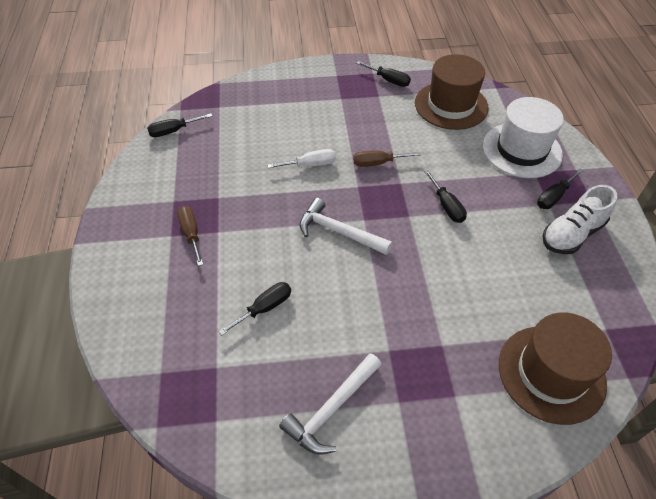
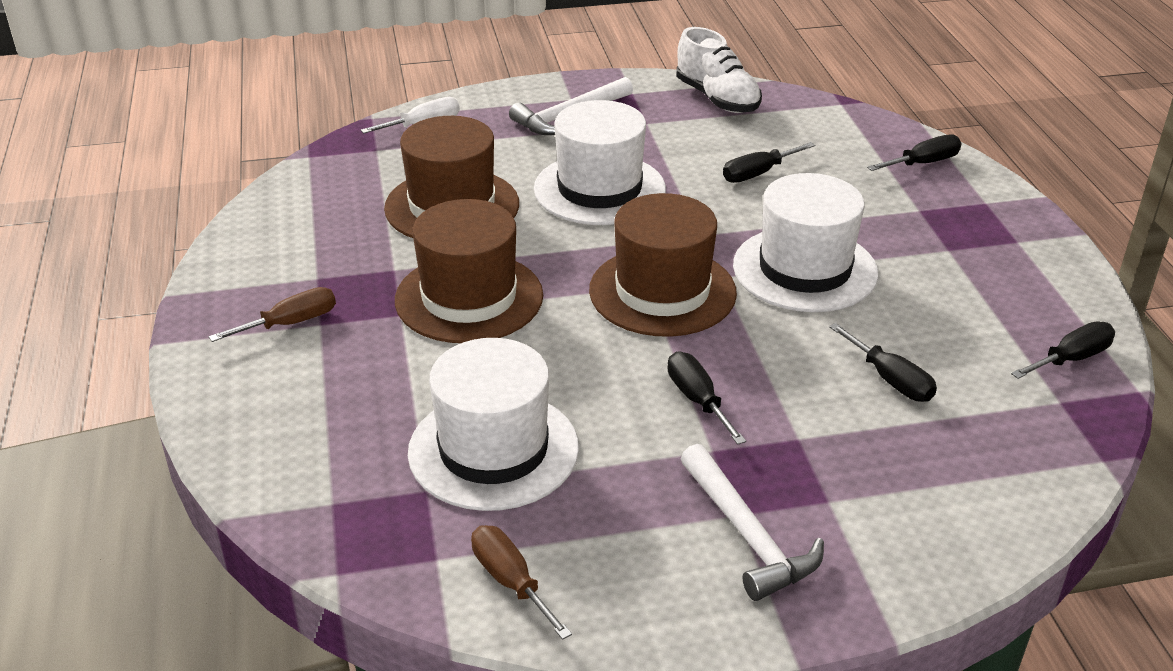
brown hat: [415,54,489,130] [499,313,612,425] = 2 -> [384,116,519,238] [395,199,543,343] [589,193,737,337] = 3
white hat: [483,97,564,178] = 1 -> [408,338,579,511] [534,100,666,225] [733,173,878,312] = 3

